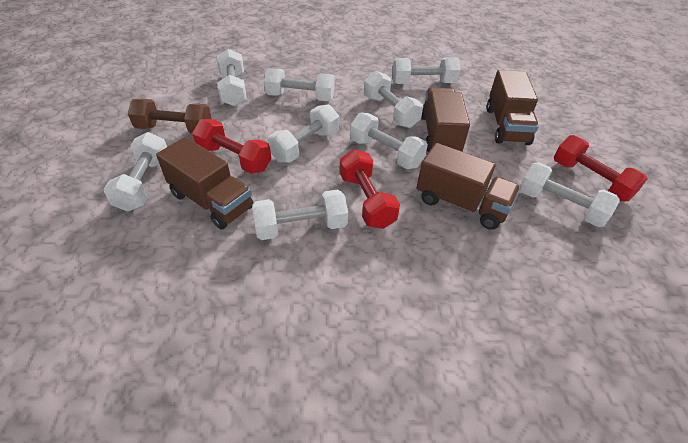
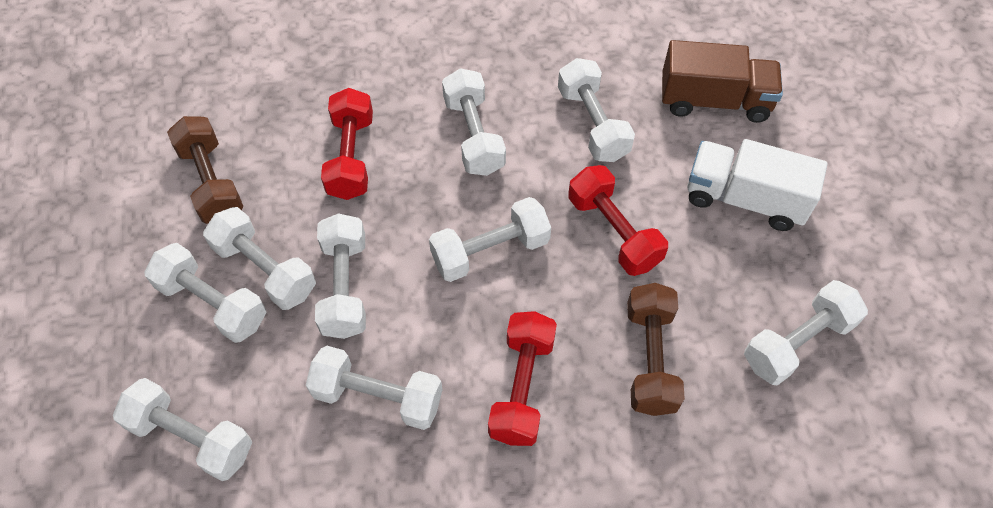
brown dumbbell: [128,99,212,133] = 1 -> [167,116,243,224] [627,283,685,416] = 2
brown truck: [156,137,253,229] [417,143,520,230] [421,88,470,152] [487,70,539,145] = 4 -> [662,40,783,123] = 1
white truck: none = 0 -> [687,139,828,231] = 1

